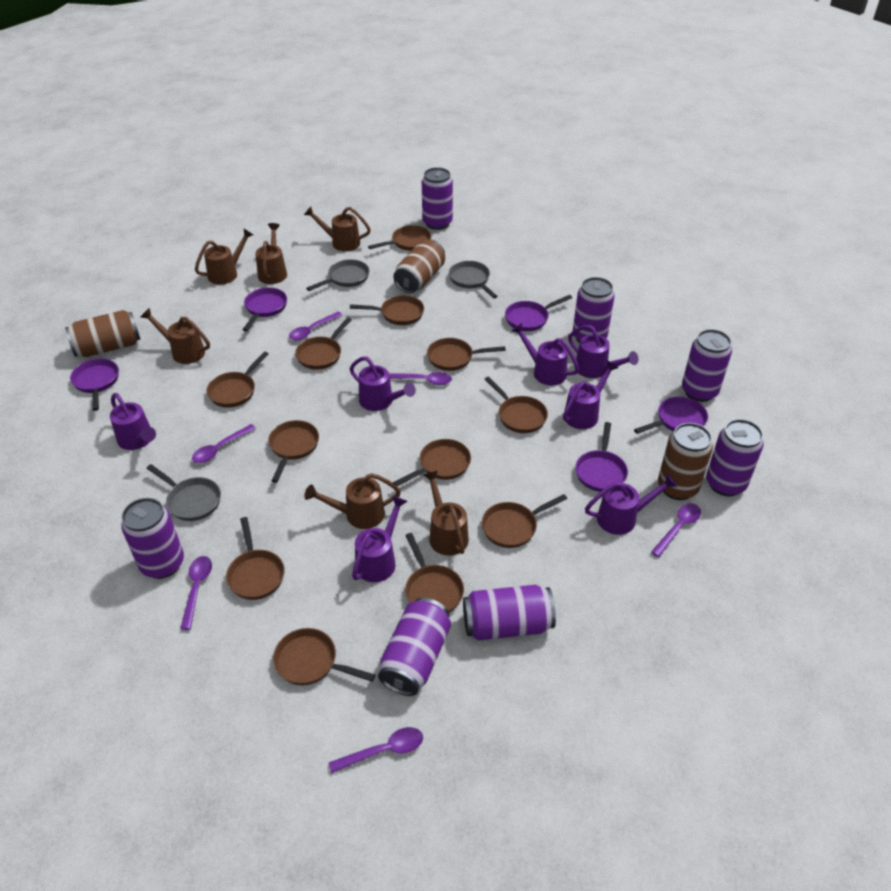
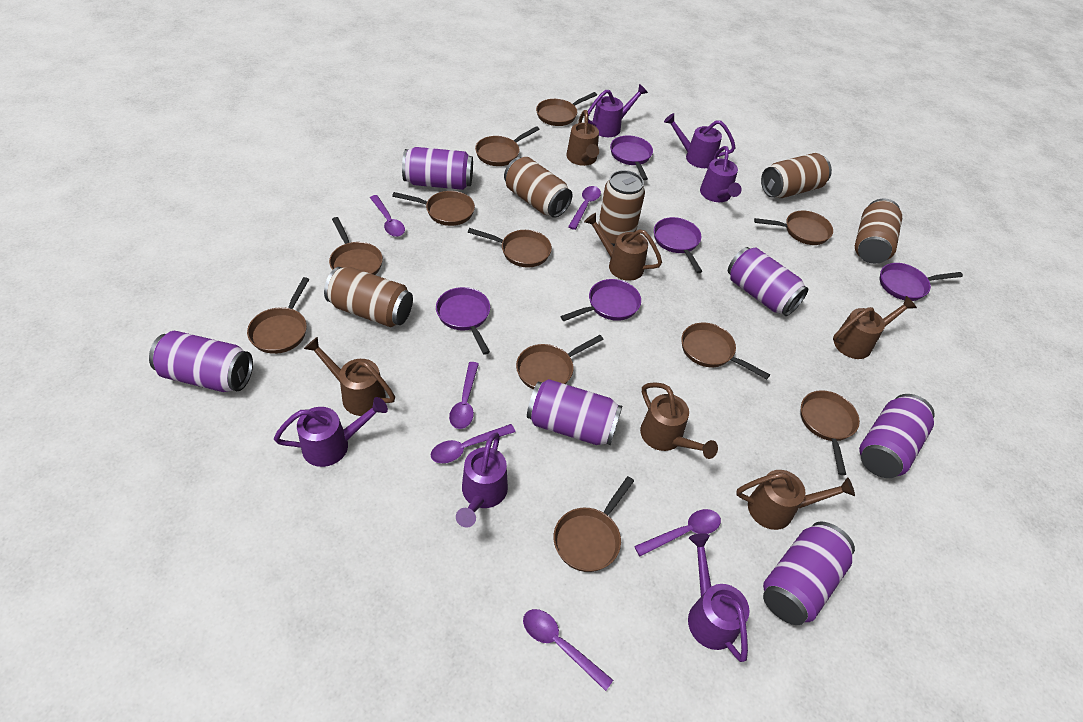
brown can: [65,310,140,357] [394,239,445,293] [658,423,713,500] = 3 -> [324,267,413,327] [504,157,572,218] [598,170,645,246] [761,153,832,198] [855,198,902,264] = 5
brown pan: [206,352,269,408] [226,517,285,600] [268,420,319,483] [273,628,375,686] [295,318,351,370] [350,295,424,325] [368,225,431,251] [393,439,471,486] [405,533,464,613] [427,338,506,371] [482,494,567,548] [485,376,548,433] = 12 -> [247,277,309,354] [329,217,383,275] [392,191,475,226] [468,228,552,267] [475,126,540,166] [516,335,604,390] [536,92,597,126] [554,476,634,572] [681,323,770,379] [754,211,833,245] [800,390,860,475] = 11
grey pan: [146,464,221,521] [306,259,369,291] [449,261,498,299] = 3 -> none = 0
purple can: [121,498,184,579] [378,597,451,696] [422,167,453,230] [463,585,556,641] [573,277,615,343] [682,329,732,402] [706,419,764,496] = 7 -> [149,331,253,392] [402,147,473,190] [527,379,622,445] [728,247,808,316] [763,522,855,625] [859,394,935,478] = 6
purple watering can: [110,393,156,450] [350,356,416,411] [352,496,408,582] [511,323,579,386] [563,361,619,429] [568,325,639,378] [585,474,677,535] = 7 -> [274,397,388,467] [456,432,508,528] [588,84,648,137] [664,113,736,168] [688,533,749,662] [700,146,742,202] = 6

